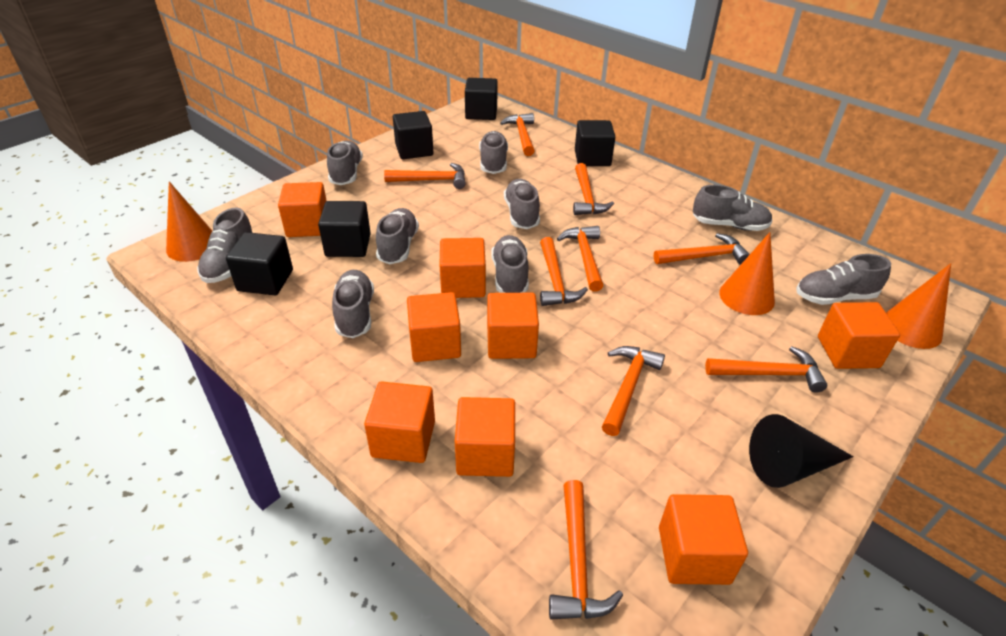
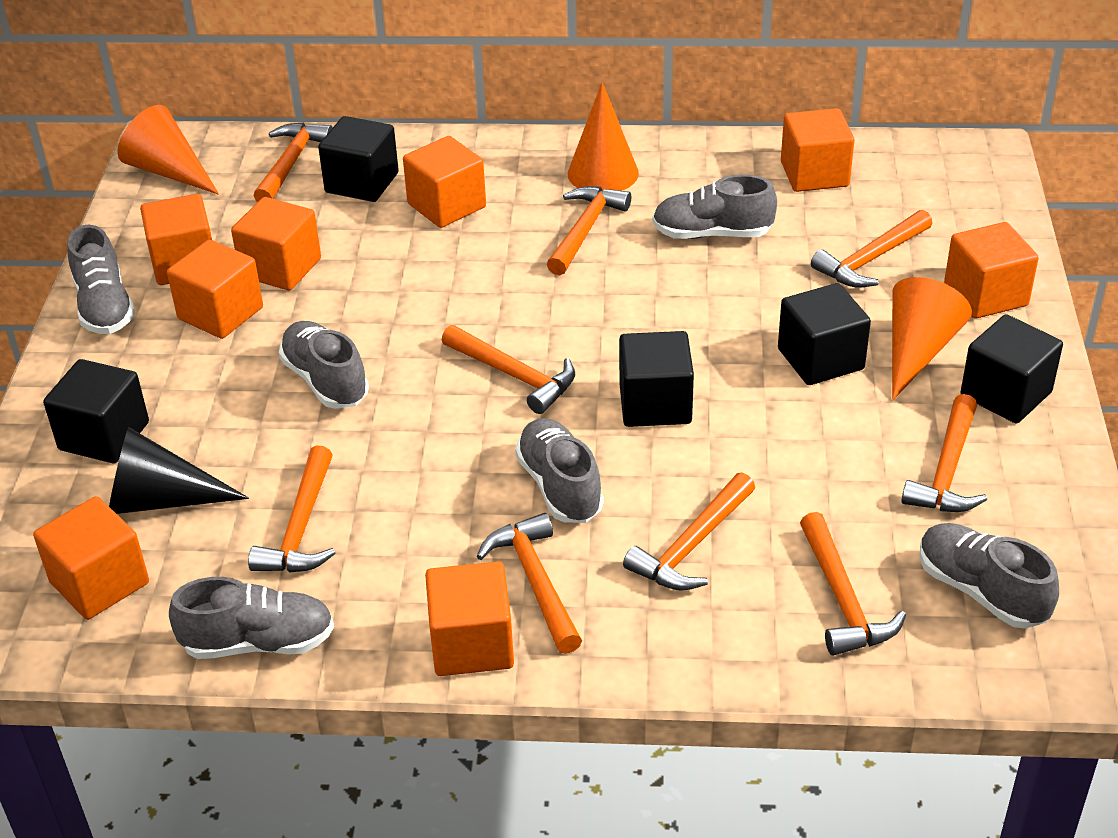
grey shoe: [197,208,253,283] [327,140,363,185] [332,270,374,338] [376,208,419,264] [479,131,508,174] [491,235,529,293] [504,179,540,229] [693,185,773,231] [796,254,891,305] = 9 -> [68,225,135,334] [169,577,334,659] [279,321,369,409] [515,418,604,523] [652,175,777,239] [920,523,1059,628] = 6

